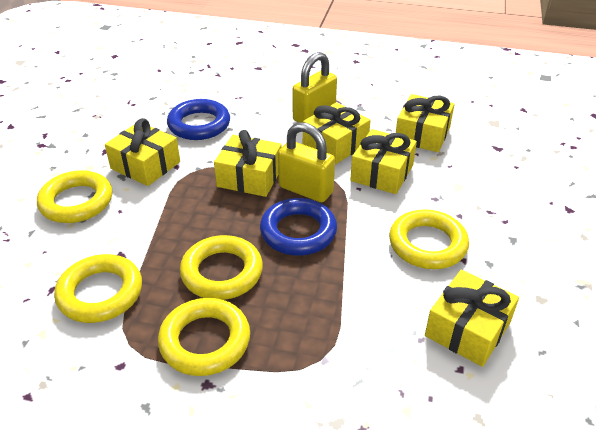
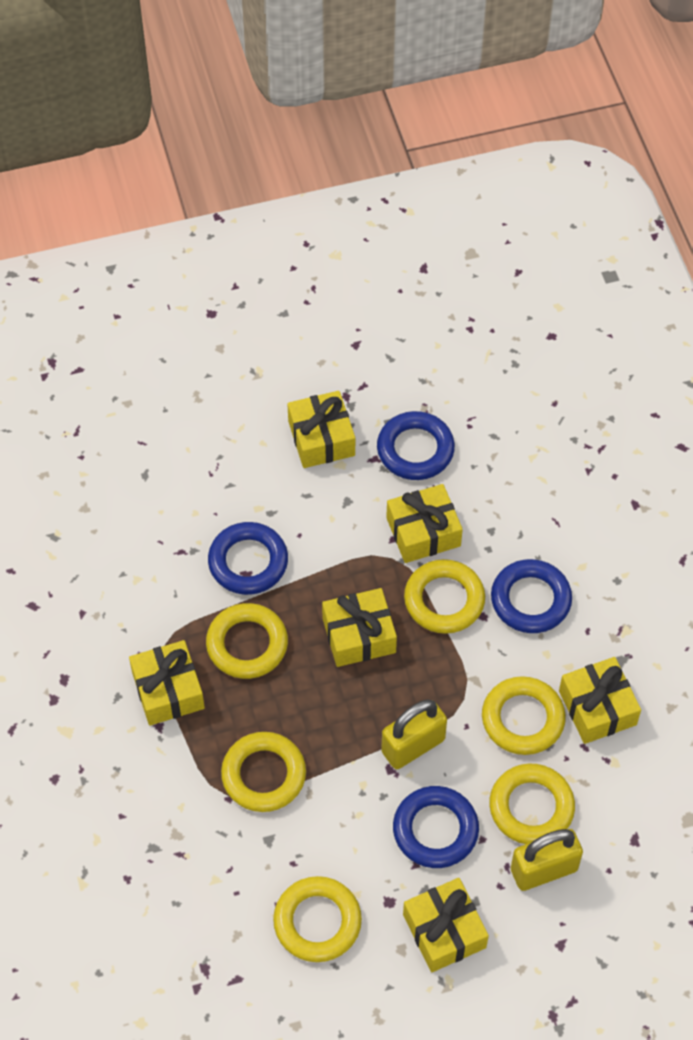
blue ring: [167,99,230,140] [260,198,337,256] = 2 -> [208,522,288,595] [377,411,455,480] [393,786,479,868] [491,559,572,633] = 4
yellow ring: [37,170,112,223] [54,254,142,323] [158,298,250,376] [180,235,263,300] [389,209,469,269] = 5 -> [206,603,288,679] [221,732,306,812] [273,876,362,962] [404,559,485,634] [482,676,566,755] [489,764,575,844] = 6

